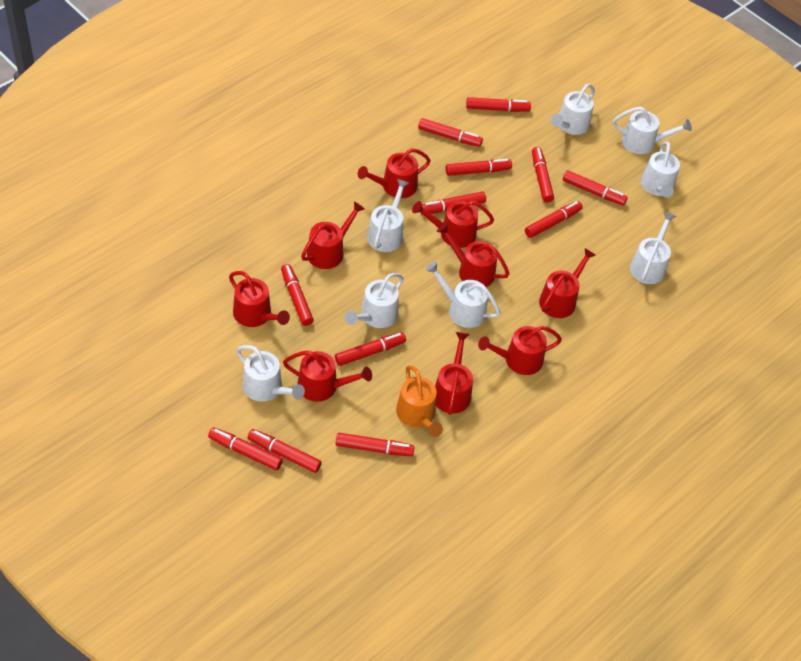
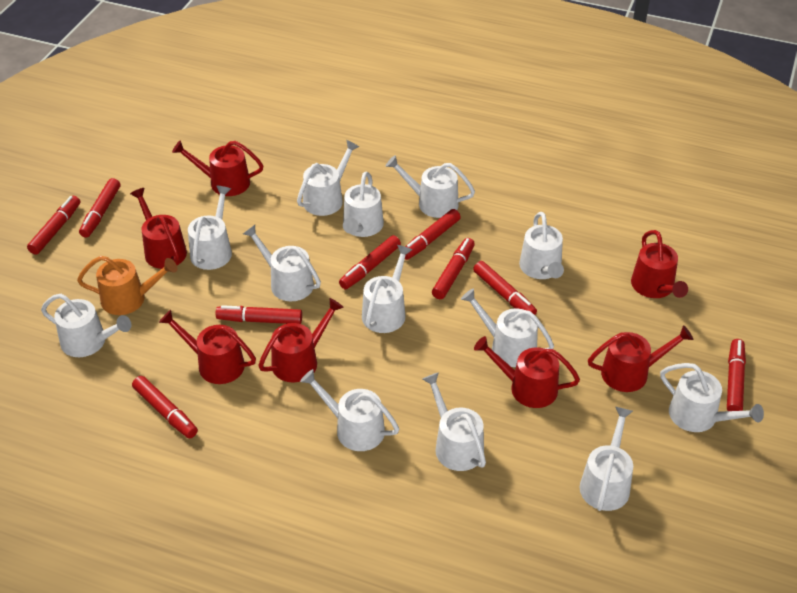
red marker: [208,427,283,470] [248,429,322,473] [281,264,314,326] [335,332,406,366] [336,433,414,456] [418,118,483,147] [421,191,486,215] [446,159,512,176] [466,97,531,112] [525,201,583,238] [532,147,554,203] [563,170,628,206] = 12 -> [27,196,80,255] [79,178,120,238] [132,376,198,439] [216,305,302,324] [339,235,401,289] [405,209,461,260] [432,238,475,299] [473,261,537,315] [727,339,746,411] = 9
red watering can: [229,271,290,327] [283,351,372,402] [301,201,365,269] [358,148,431,198] [412,201,494,248] [435,332,473,415] [437,223,509,287] [478,326,562,375] [539,248,596,318] = 9 -> [130,188,187,269] [159,310,256,384] [172,140,264,196] [258,298,344,382] [474,336,580,408] [588,325,693,392] [631,230,688,298] = 7
white watering can: [236,345,305,402] [345,273,404,328] [367,179,409,252] [426,262,501,328] [551,84,595,135] [613,107,692,154] [630,212,676,284] [641,142,680,197] = 8 -> [41,294,131,357] [188,186,232,270] [243,225,321,301] [297,140,359,216] [300,369,399,451] [343,171,384,237] [362,245,413,333] [386,155,475,218] [423,372,486,471] [461,288,554,367] [519,212,564,279] [580,406,633,511] [660,363,764,432] = 13

